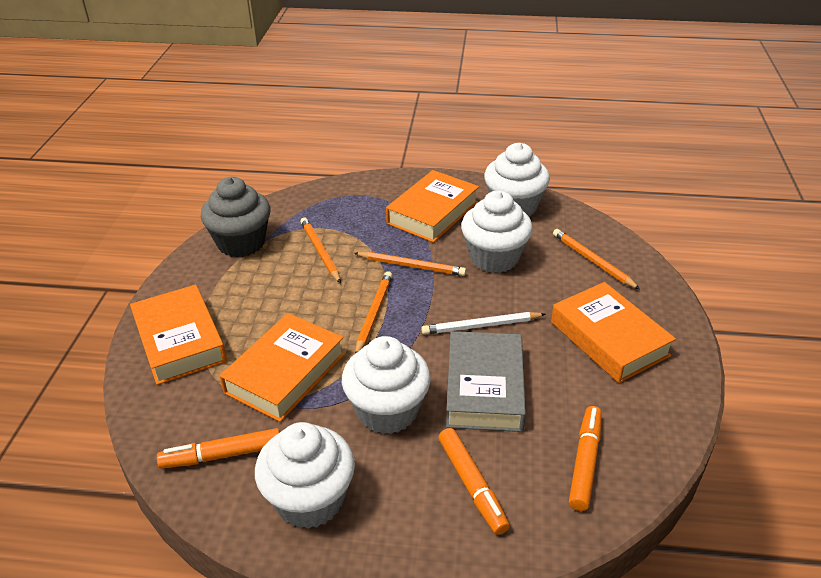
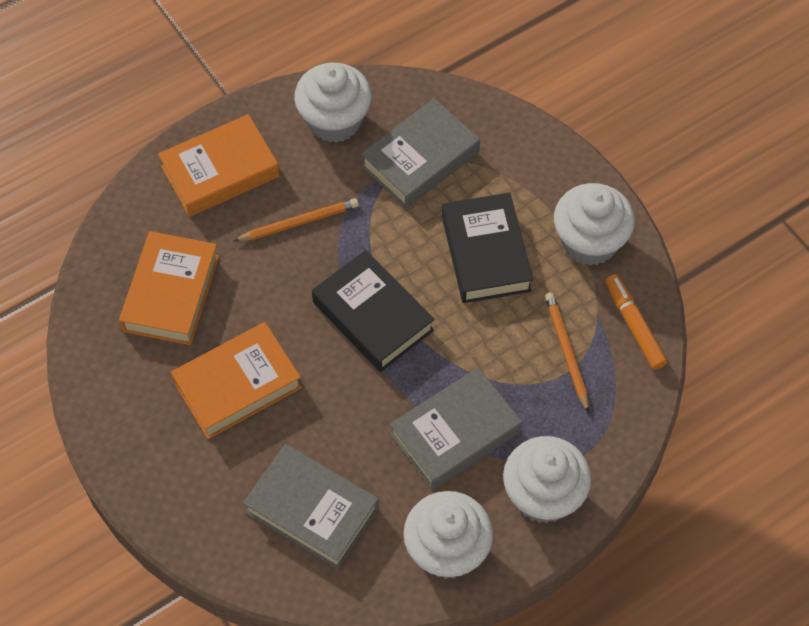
black book: none = 0 -> [312,250,435,372] [442,193,533,303] = 2
grey book: [446,331,526,432] = 1 -> [243,444,379,569] [361,98,480,209] [390,367,522,490] = 3
grey cupcake: [201,177,270,257] = 1 -> none = 0
orange book: [130,285,227,385] [220,313,345,422] [386,170,479,243] [551,282,676,383] = 4 -> [119,231,219,345] [158,114,280,217] [171,322,302,439] = 3
orange marker: [157,428,280,469] [438,428,510,535] [569,406,602,511] = 3 -> [605,274,667,370] = 1
orange pencil: [300,218,341,283] [354,252,466,276] [355,271,392,353] [553,229,640,289] = 4 -> [234,198,359,241] [545,292,589,413] = 2
white pencil: [422,312,546,335] = 1 -> none = 0

